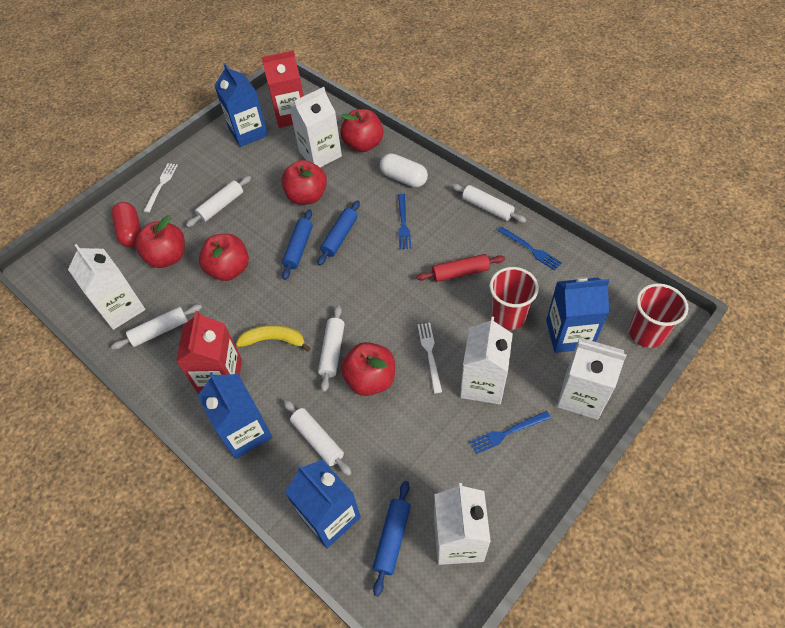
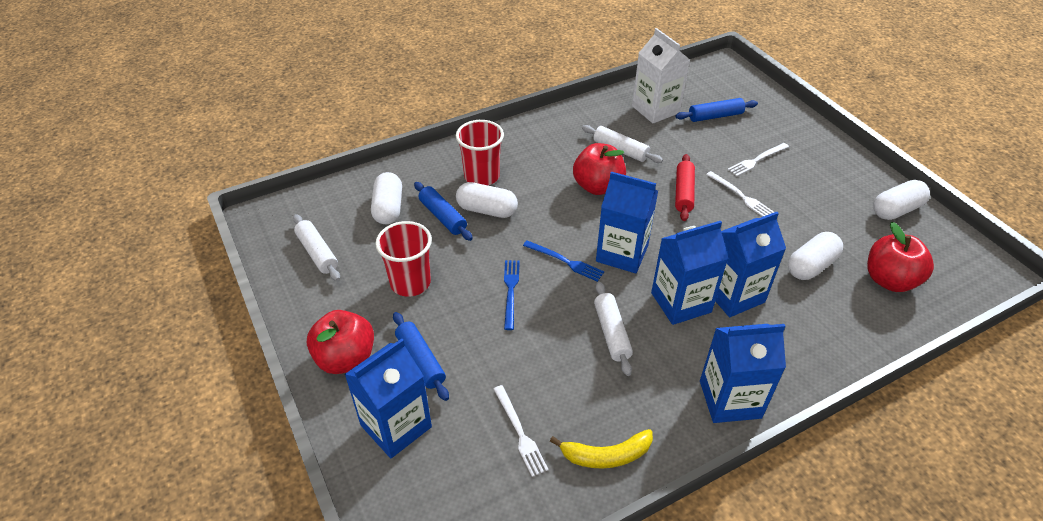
blue carton: [198,372,272,459] [214,63,268,147] [285,459,361,549] [546,277,609,353] = 4 -> [344,338,432,458] [596,172,658,273] [651,221,729,325] [700,324,786,423] [715,212,786,317] = 5
blue fork: [398,194,411,249] [470,411,551,454] [497,227,562,271] = 3 -> [504,260,520,330] [523,240,604,282] = 2
red apple: [135,215,185,268] [199,234,249,281] [281,160,327,205] [340,109,383,152] [341,342,395,396] = 5 -> [307,310,374,374] [573,143,626,195] [867,222,934,292] = 3
red capsule: [111,202,141,247] = 1 -> none = 0
red carton: [176,311,242,394] [261,50,304,128] = 2 -> none = 0
white capsule: [380,153,428,187] = 1 -> [371,172,402,224] [456,182,518,218] [788,232,843,280] [873,180,930,220] = 4
white carton: [68,244,146,330] [290,87,342,168] [434,483,491,565] [460,317,513,405] [557,337,627,420] = 5 -> [632,28,690,124] = 1
white fork: [144,163,178,213] [418,323,442,393] = 2 -> [494,385,548,477] [706,171,774,217] [727,143,789,176] = 3
white rolling pin: [111,304,202,350] [186,176,251,227] [284,400,352,476] [318,305,345,392] [451,184,526,223] = 5 -> [293,214,340,281] [582,125,663,163] [594,282,633,376] = 3

